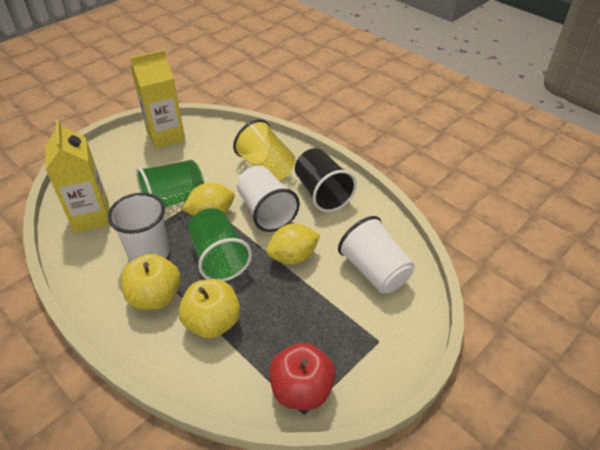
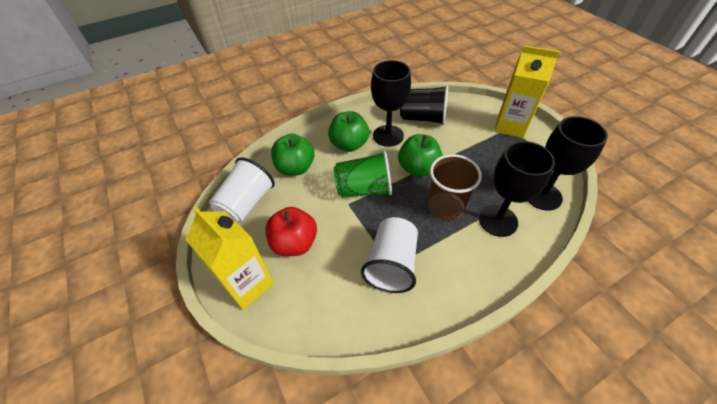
black goblet: none = 0 -> [371,60,411,147] [479,141,555,237] [528,116,608,211] = 3
brown cup: none = 0 -> [428,154,482,221] = 1
green apple: none = 0 -> [271,134,315,176] [328,111,369,152] [398,134,442,177] = 3
green cup: [136,160,204,208] [188,208,252,281] = 2 -> [334,151,392,198] = 1
white cup: [107,193,169,262] [237,166,300,232] [338,216,415,294] = 3 -> [209,158,275,223] [361,217,418,293] = 2
yellow apple: [121,253,181,310] [179,279,240,339] = 2 -> none = 0
yellow cup: [233,119,295,180] = 1 -> none = 0
yellow lemon: [182,183,235,216] [266,224,320,264] = 2 -> none = 0

